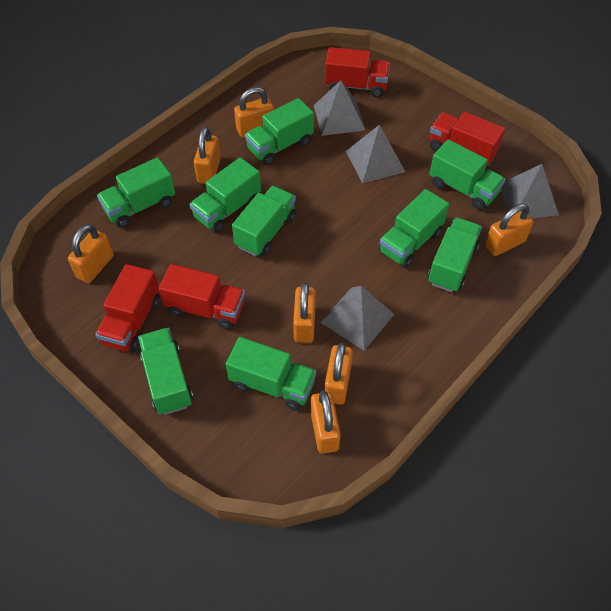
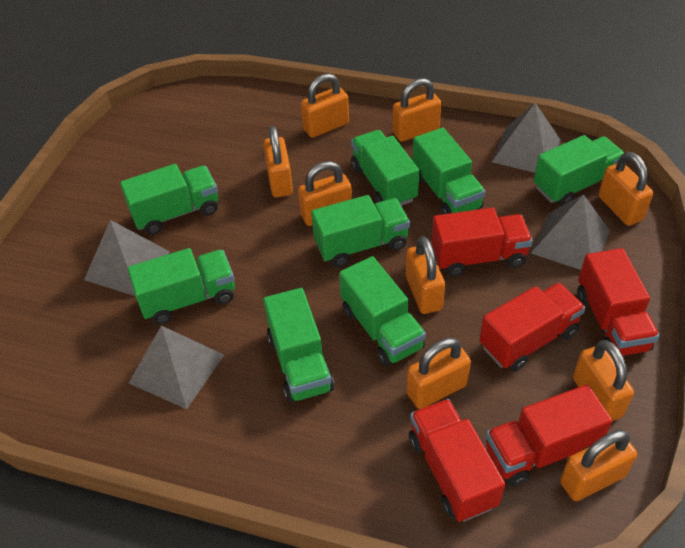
green truck: [97,157,175,228] [138,328,193,415] [190,157,261,233] [226,337,316,411] [232,186,296,256] [245,98,314,165] [379,189,449,268] [428,217,482,292] [429,139,505,210] = 9 -> [120,164,218,235] [128,248,235,324] [263,288,334,403] [311,195,410,267] [339,256,426,366] [351,130,419,206] [412,128,485,214] [534,135,624,206] = 8
orange padlock: [68,224,114,283] [194,127,221,184] [234,87,274,138] [293,282,316,343] [311,391,341,454] [325,342,353,405] [485,204,534,256] = 7 -> [263,126,293,197] [298,161,352,226] [301,73,349,138] [392,78,442,142] [406,236,445,314] [407,338,471,409] [560,430,637,501] [573,340,634,421] [598,152,653,226] = 9
red truck: [95,264,160,352] [159,264,245,330] [325,47,390,97] [430,112,505,165] = 4 -> [409,399,505,522] [431,208,533,276] [480,283,586,371] [486,384,612,486] [577,248,660,356] = 5

